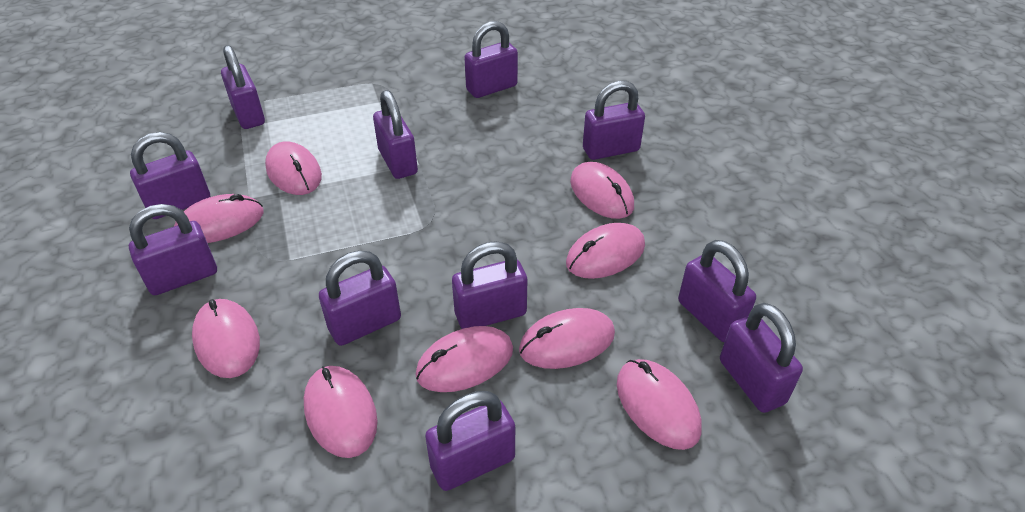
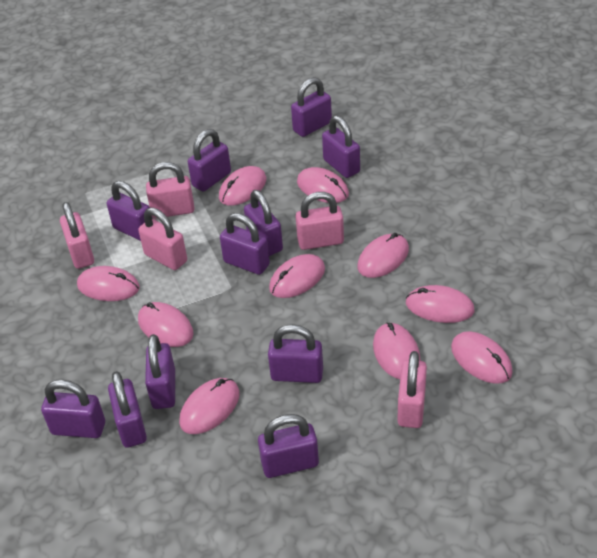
pink mouse: [174,194,264,243] [192,299,260,378] [265,141,322,195] [304,366,378,458] [415,326,513,392] [519,308,615,369] [566,223,645,279] [570,162,634,219] [617,359,702,450] = 9 -> [77,266,140,301] [138,302,193,347] [179,378,240,434] [219,166,266,206] [269,254,325,298] [297,167,349,203] [357,233,409,278] [373,323,421,379] [406,285,475,323] [451,331,513,384] = 10
pink padlock: none = 0 -> [60,202,94,269] [138,207,187,270] [146,162,195,218] [296,192,344,250] [397,351,427,428] = 5

